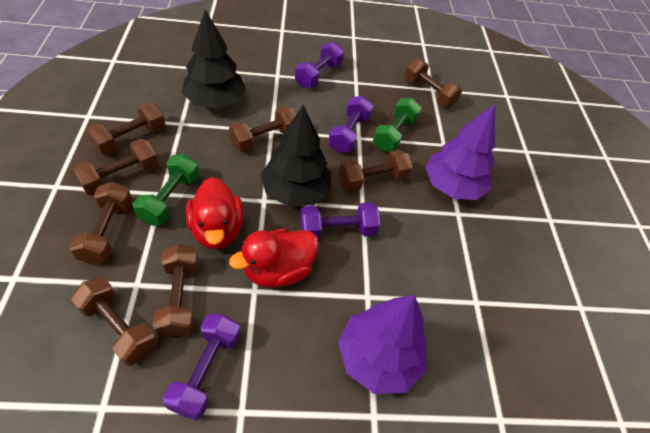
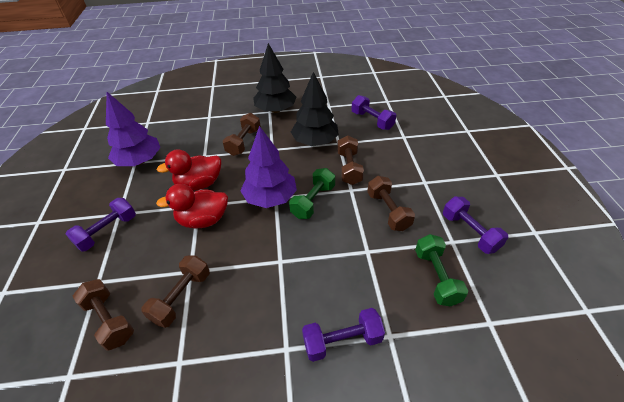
brown dumbbell: [69,182,133,265] [71,277,158,366] [73,139,159,195] [86,102,165,155] [153,244,199,338] [229,106,296,152] [339,149,413,192] [404,58,462,108] = 8 -> [72,279,134,351] [141,255,210,328] [223,113,261,156] [337,135,364,185] [367,176,415,231] = 5

